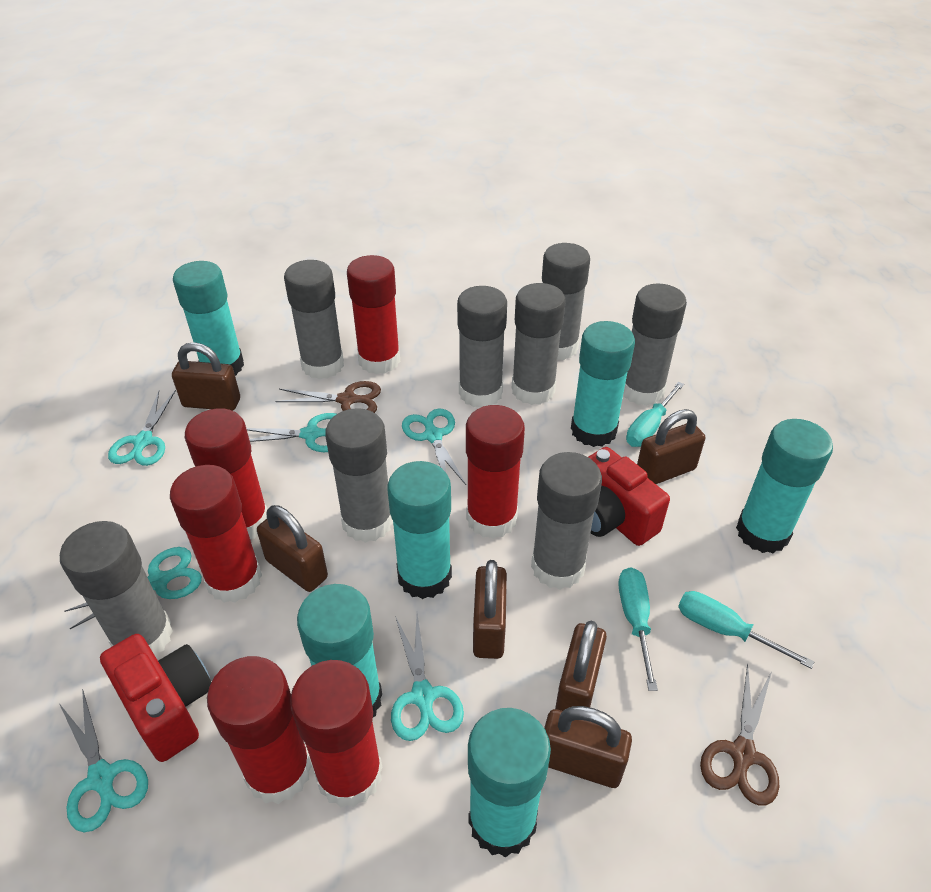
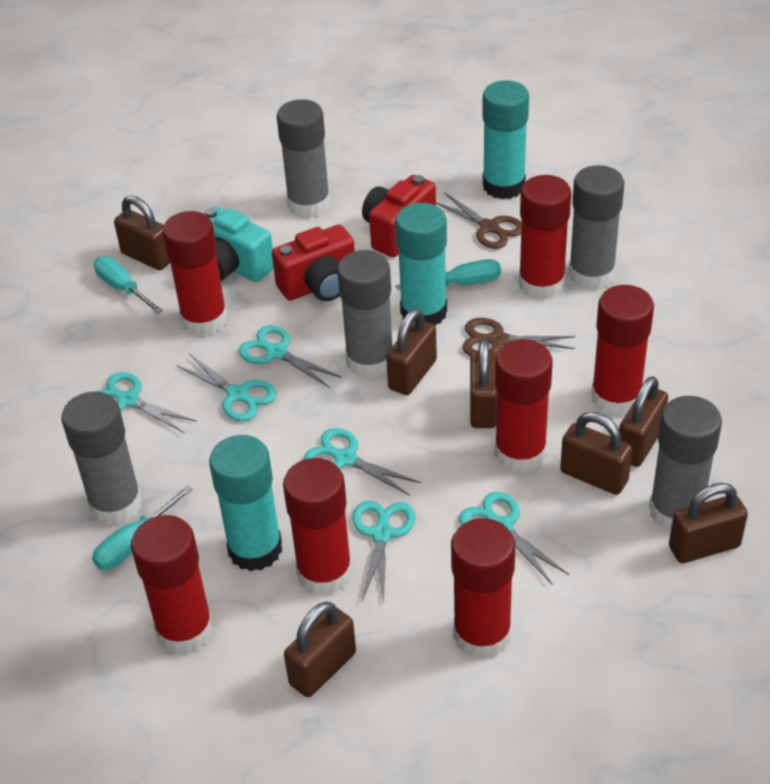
brown padlock: [172,342,240,411] [257,505,328,592] [473,560,507,659] [544,706,632,788] [555,621,607,711] [637,409,705,484] = 6 -> [114,195,170,270] [284,602,356,697] [386,309,437,395] [470,339,497,428] [560,412,633,495] [619,376,668,467] [669,483,748,563] = 7
grey glue stick: [60,521,173,656] [284,260,344,379] [325,408,393,543] [457,286,507,408] [512,283,566,405] [531,452,602,590] [542,243,590,360] [623,284,687,406] = 8 -> [61,391,142,525] [277,99,331,218] [337,250,393,378] [568,165,624,290] [649,396,722,531] = 5
red glue stick: [170,465,262,603] [185,408,267,539] [207,656,312,804] [290,660,383,808] [347,255,400,374] [466,405,525,539] = 6 -> [131,515,213,654] [162,211,228,336] [283,458,353,596] [451,518,515,659] [495,339,553,473] [519,175,571,300] [591,285,654,416] = 7
turquoise camera: none = 0 -> [203,206,274,282] = 1
turquoise glue stick: [173,261,244,376] [297,584,382,717] [387,461,452,599] [468,708,551,857] [571,321,635,447] [736,419,833,553] = 6 -> [209,435,282,571] [395,203,447,325] [482,80,529,199] = 3

